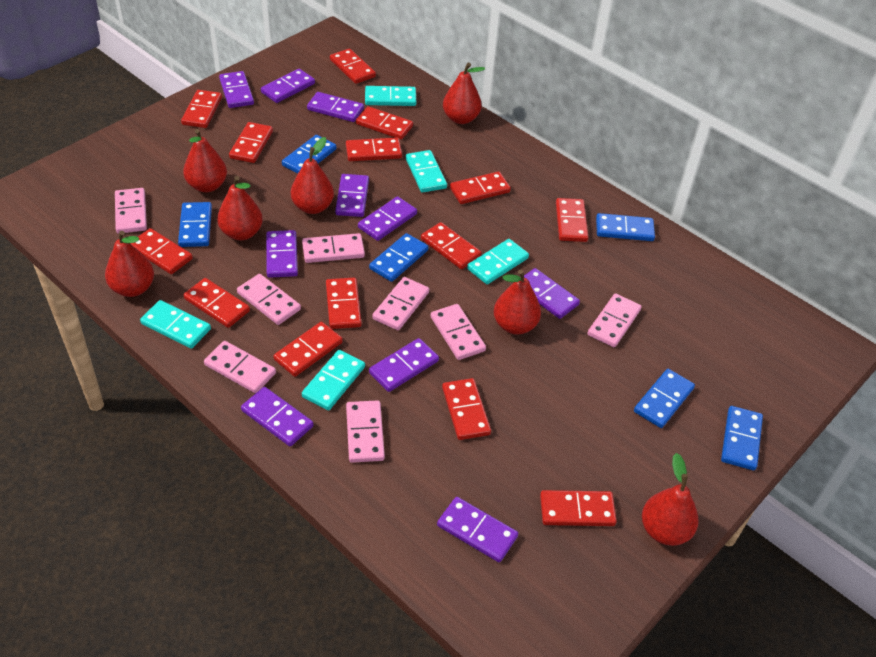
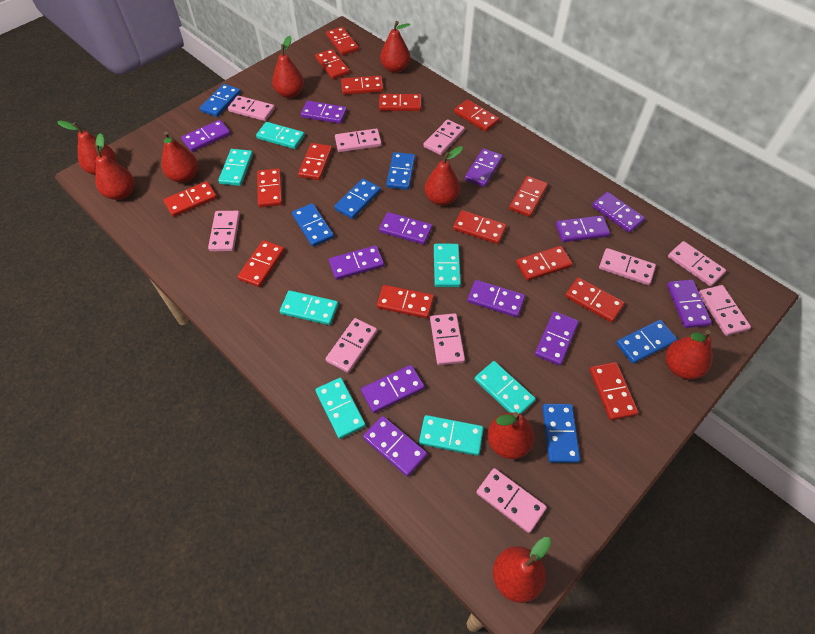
pink domino: [115,188,147,234] [204,341,276,393] [237,274,301,325] [302,233,365,263] [346,400,385,463] [372,277,429,330] [431,304,486,360] [587,293,641,347] = 8 -> [208,211,240,252] [228,96,275,121] [326,318,377,373] [335,129,382,152] [423,119,465,155] [430,313,465,365] [476,468,547,533] [599,248,656,285] [668,241,726,286] [699,285,751,336] = 10
purple domino: [219,71,254,108] [241,387,313,446] [261,69,315,103] [266,230,298,278] [307,92,364,122] [335,174,369,217] [358,196,417,241] [369,338,439,392] [437,497,518,562] [524,268,580,319] = 10 -> [181,120,231,152] [301,101,347,124] [329,245,384,280] [361,365,425,413] [363,416,427,477] [379,212,432,245] [465,148,503,187] [467,280,525,317] [535,311,579,366] [556,215,610,242] [592,192,645,233] [667,279,712,328] = 12
red domino: [131,228,193,274] [181,90,222,128] [183,278,250,328] [229,122,273,163] [273,322,343,377] [326,278,362,329] [330,48,376,84] [346,138,402,161] [356,106,413,140] [421,222,482,269] [442,378,491,440] [450,171,511,204] [540,490,617,526] [556,198,588,242] = 14 -> [164,181,217,217] [237,240,285,287] [257,168,282,207] [298,143,332,180] [315,49,350,79] [326,27,359,56] [341,76,384,95] [377,285,434,319] [379,94,421,111] [453,210,507,244] [454,99,499,132] [509,176,548,217] [516,246,573,281] [565,277,625,322] [590,362,639,420] = 15
red pear: [105,231,154,297] [183,129,227,192] [217,176,263,240] [291,137,334,214] [443,63,485,124] [494,270,541,335] [642,453,699,546] = 7 -> [57,120,116,175] [95,133,134,200] [162,131,198,183] [272,36,304,98] [380,21,410,73] [425,146,463,206] [487,412,534,459] [493,537,551,603] [666,330,712,379] = 9
turquoise domino: [140,300,211,349] [302,350,365,410] [365,86,416,106] [406,150,447,193] [467,239,529,284] = 5 -> [218,149,253,186] [256,122,305,149] [280,290,338,325] [316,378,366,439] [419,415,484,456] [434,244,461,287] [475,361,536,414] = 7

